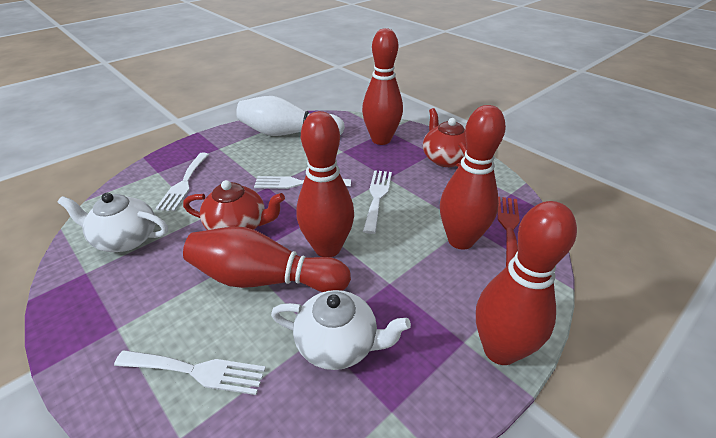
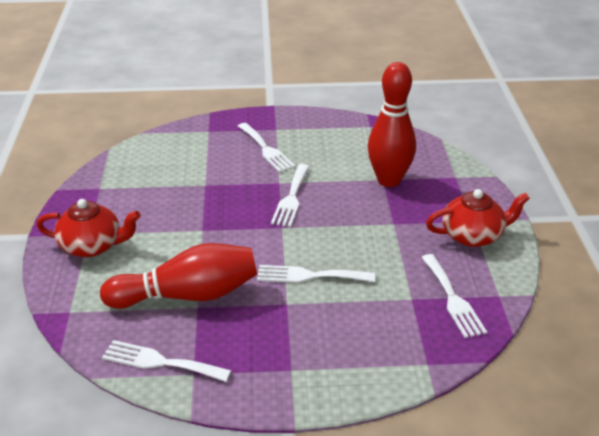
red bowling pin: [183,227,351,292] [296,111,354,257] [362,28,403,145] [440,105,506,249] [476,201,577,365] = 5 -> [100,243,257,309] [368,62,416,187] = 2
red fork: [498,197,520,267] = 1 -> none = 0
white bowling pin: [236,96,345,136] = 1 -> none = 0
white fork: [114,350,266,395] [155,153,209,211] [254,176,351,189] [363,170,392,234] = 4 -> [102,340,232,382] [238,123,295,172] [257,265,375,283] [271,164,309,227] [421,254,487,338] = 5
white teapot: [58,193,168,252] [271,290,411,370] = 2 -> none = 0

